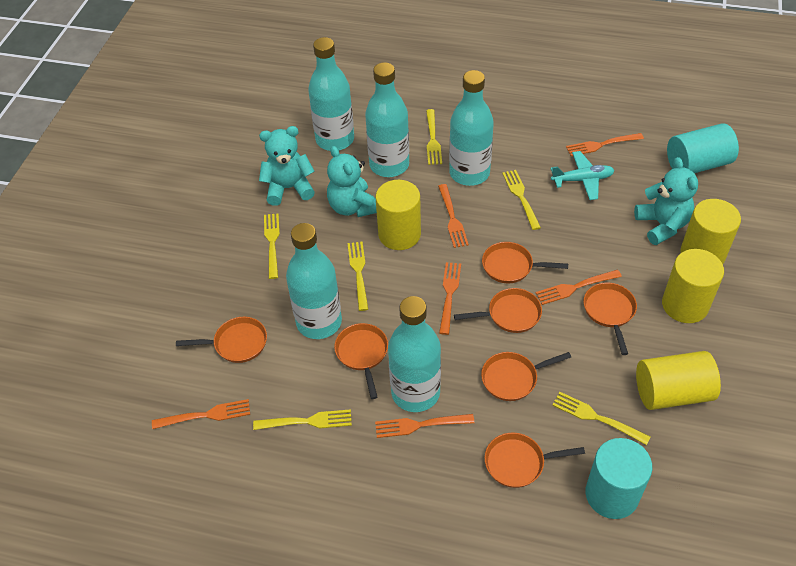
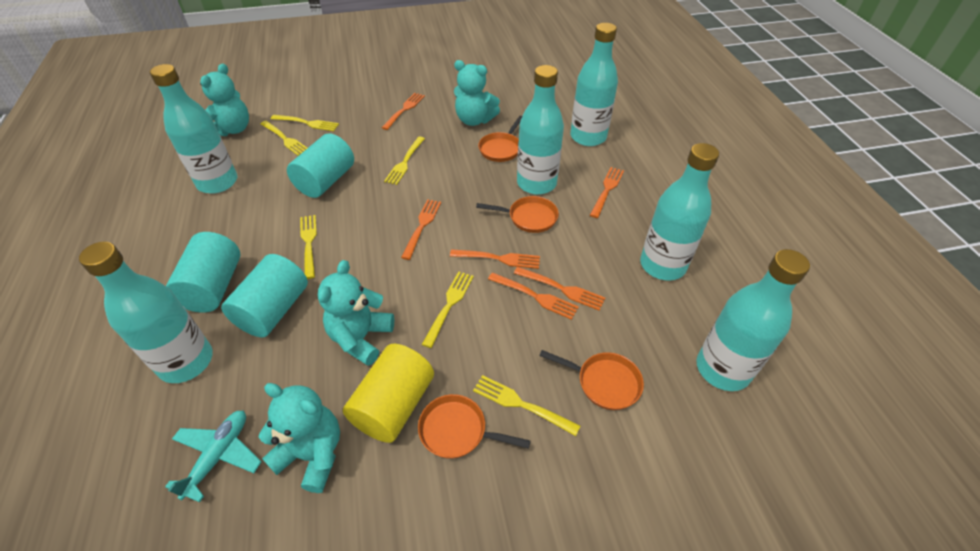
orange pan: [176,317,267,363] [334,323,388,399] [454,288,542,333] [481,352,571,401] [482,242,568,284] [484,433,585,488] [583,283,637,355] = 7 -> [418,394,531,459] [476,196,559,233] [478,116,522,162] [539,350,644,410] = 4
turquoise bottle: [286,223,342,339] [308,37,354,151] [365,62,409,177] [388,296,441,412] [449,70,494,186] = 5 -> [79,242,213,383] [150,64,237,194] [517,65,564,195] [570,23,618,146] [640,143,719,281] [696,249,810,391] = 6
turquoise cylinder: [585,438,652,519] [667,123,739,173] = 2 -> [166,232,241,313] [221,254,308,337] [287,133,354,198] = 3
turquoise teddy bear: [259,126,315,206] [327,146,377,217] [634,157,698,245] = 3 -> [200,64,249,136] [259,383,340,493] [318,260,394,366] [454,60,500,126] = 4
yellow cylinder: [376,180,421,250] [636,351,721,410] [662,249,724,323] [680,199,741,264] = 4 -> [343,344,434,443] = 1

